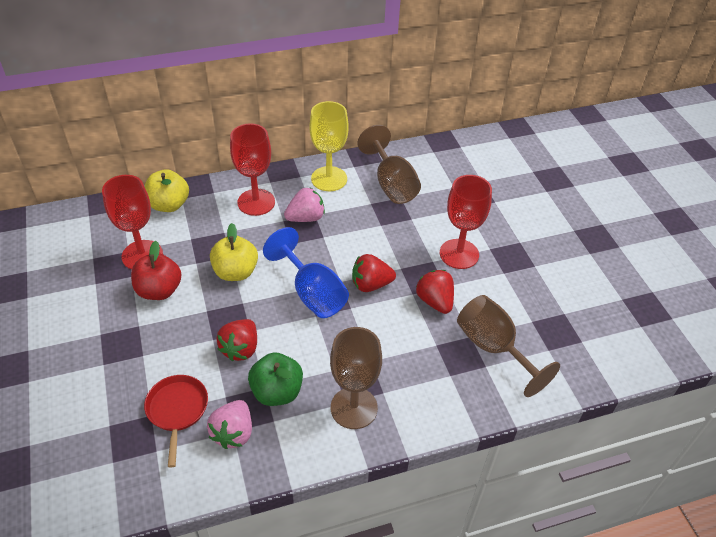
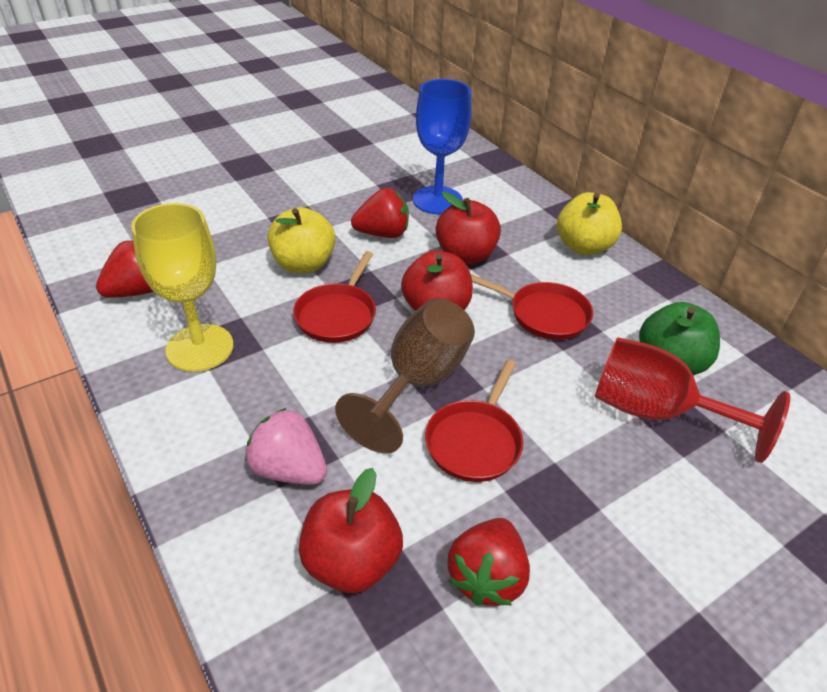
brown goblet: [330,327,382,429] [358,125,421,204] [457,295,560,397] = 3 -> [335,298,475,454] = 1
pink strawberry: [207,400,252,449] [284,187,325,222] = 2 -> [245,408,327,485] = 1
red apple: [131,241,181,300] = 1 -> [299,468,403,593] [401,250,473,311] [436,192,501,264] = 3
red goblet: [102,175,163,270] [230,124,275,216] [440,175,492,269] = 3 -> [595,337,790,463] = 1
red pan: [144,375,208,468] = 1 -> [293,251,376,343] [425,359,523,482] [471,274,593,340] = 3

